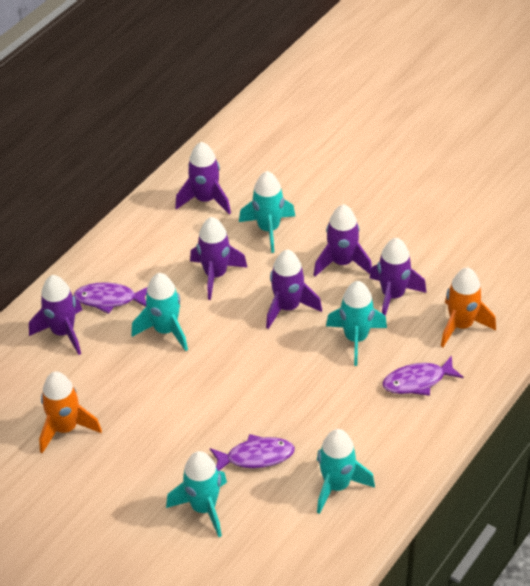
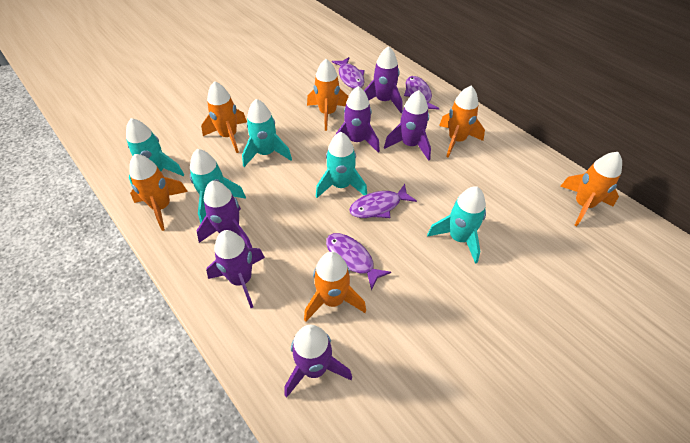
orange rocket: [39,372,102,453] [441,267,496,347] = 2 -> [129,154,188,231] [201,81,247,153] [304,252,366,322] [307,59,349,131] [439,86,485,158] [560,152,622,226] = 6
purple fish: [74,282,147,314] [210,434,295,471] [382,356,464,396] = 3 -> [326,233,391,290] [332,57,365,89] [349,184,417,218] [404,76,440,110] = 4

